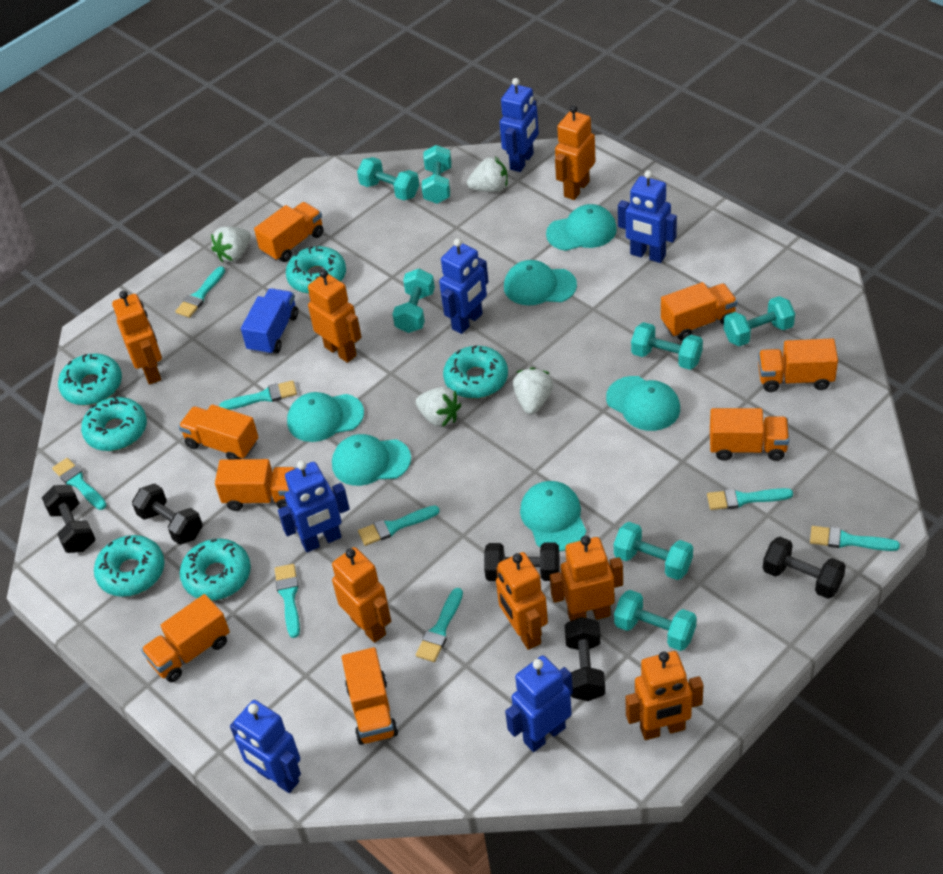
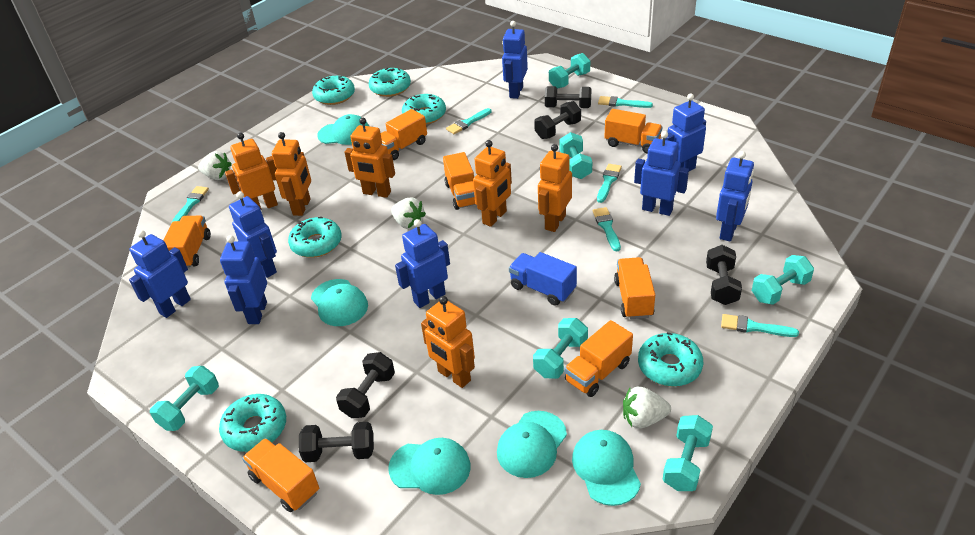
blue robot: [230,700,301,793] [278,461,350,552] [439,238,489,334] [500,78,539,172] [505,656,573,752] [618,170,677,263] = 6 -> [129,230,191,318] [220,235,267,324] [229,191,277,278] [395,219,450,308] [502,21,528,99] [634,131,689,216] [665,93,706,171] [716,151,754,242] = 8
orange robot: [112,291,162,385] [308,269,362,363] [332,547,391,643] [496,552,548,650] [550,536,623,621] [555,105,595,200] [625,651,704,740] = 7 -> [225,133,278,210] [272,132,311,216] [344,118,395,198] [421,296,475,388] [473,140,512,227] [538,144,572,232] = 6
orange truck: [141,594,230,682] [178,404,258,459] [215,459,296,511] [254,202,324,262] [342,647,398,745] [661,282,738,341] [710,408,789,461] [758,338,838,392] = 8 -> [163,216,211,268] [242,438,319,512] [381,109,427,160] [443,152,476,210] [564,320,633,397] [604,109,662,154] [614,257,655,319] = 7
turquoise brush: [52,458,106,510] [176,266,225,318] [219,380,297,410] [275,564,300,638] [358,505,440,546] [416,588,463,662] [707,488,793,510] [810,526,900,551] = 8 -> [171,186,209,223] [446,108,491,134] [593,207,621,251] [597,164,622,203] [598,96,653,108] [721,314,799,337] = 6
turquoise cap: [287,392,364,442] [332,434,411,486] [504,260,577,305] [520,481,586,551] [546,204,617,251] [606,376,680,431] = 6 -> [311,279,368,326] [317,114,369,145] [388,438,471,495] [497,411,567,478] [572,430,641,506] = 5
turquoise dumbbell: [357,157,419,200] [393,269,435,333] [422,145,451,204] [614,522,693,580] [614,590,697,651] [631,322,703,370] [724,296,795,346] = 7 -> [150,366,219,431] [533,318,588,379] [549,53,590,89] [560,132,592,179] [663,415,713,491] [752,255,814,305] = 6
white strawberry: [211,227,251,262] [416,387,461,427] [467,157,508,192] [513,367,553,415] = 4 -> [198,151,232,180] [391,197,426,229] [623,386,671,429] = 3

